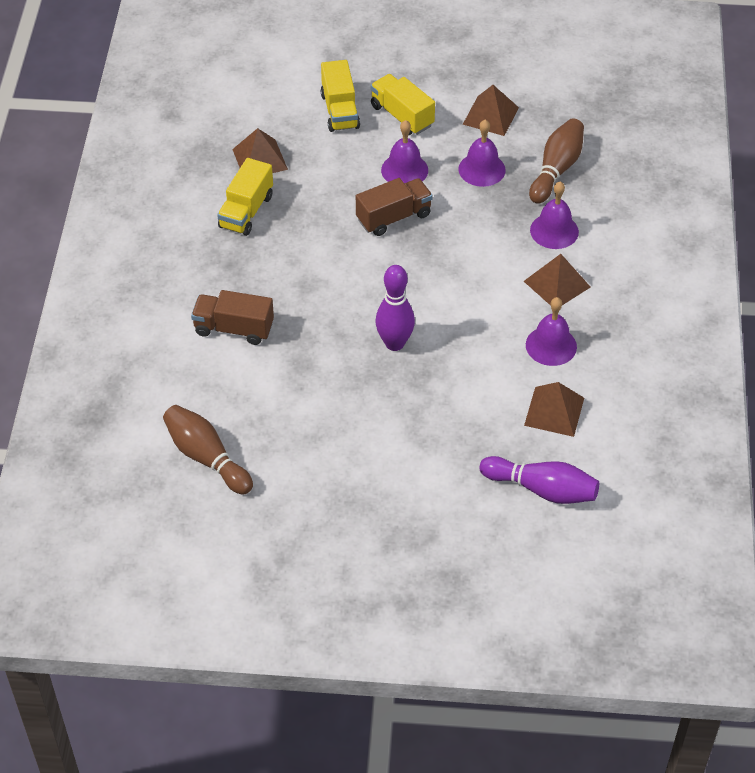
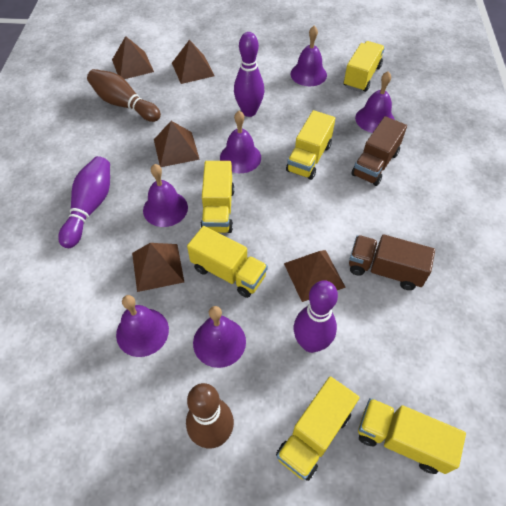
brown pyramid: [232,128,288,173] [463,85,519,136] [524,254,591,306] [524,382,584,437] = 4 -> [112,36,154,79] [132,243,184,292] [154,121,200,167] [172,40,214,84] [284,250,346,302] = 5
purple bell: [381,120,428,184] [458,120,506,187] [526,297,577,366] [530,182,579,249] = 4 -> [116,295,169,357] [143,164,188,227] [193,306,246,368] [220,111,261,173] [290,26,327,86] [355,71,395,133] = 6
purple bowling pin: [375,265,415,351] [479,456,599,504] = 2 -> [58,156,110,248] [234,32,264,117] [294,280,338,353] = 3
yellow truck: [217,158,273,236] [321,60,360,132] [370,74,435,135] = 3 -> [187,226,268,298] [200,161,235,233] [276,376,359,481] [286,110,335,180] [344,41,385,92] [358,398,466,474] = 6

